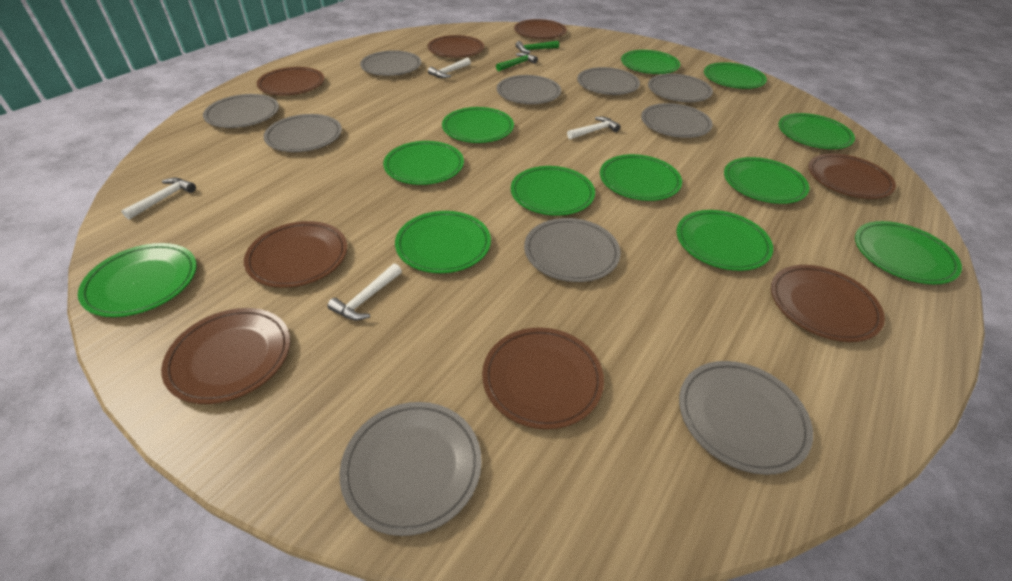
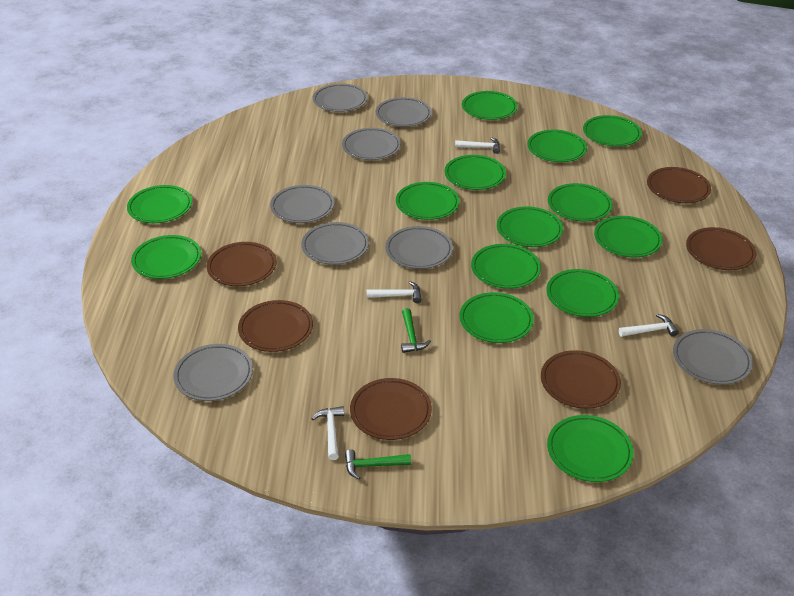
brown plate: [161,308,290,404] [244,221,347,288] [257,67,324,95] [428,35,484,58] [482,327,604,429] [514,19,567,39] [771,265,885,342] [808,153,896,199] = 8 -> [207,242,276,286] [238,300,313,352] [350,378,432,440] [541,350,621,409] [647,167,711,203] [686,227,757,270] = 6
green plate: [78,243,197,317] [383,141,464,185] [395,211,491,273] [442,107,514,143] [511,166,595,216] [600,154,682,201] [621,50,680,74] [676,210,773,271] [704,62,767,89] [724,157,810,204] [778,113,855,149] [855,221,962,284] = 12 -> [127,185,192,223] [131,235,201,279] [396,182,459,220] [445,155,506,190] [459,292,534,343] [462,91,518,120] [471,244,541,289] [497,206,563,247] [527,130,587,162] [546,269,619,317] [547,415,634,482] [548,183,612,222] [583,115,642,147] [594,216,662,257] = 14
grey plate: [203,94,279,128] [264,114,342,152] [340,402,482,536] [360,50,421,76] [497,75,561,104] [524,218,621,282] [577,67,640,95] [641,103,713,138] [648,74,713,102] [679,361,813,475] = 10 -> [173,344,253,401] [270,185,335,223] [301,222,369,265] [313,83,368,112] [342,128,401,160] [375,97,432,127] [385,226,453,269] [673,329,753,385] = 8

